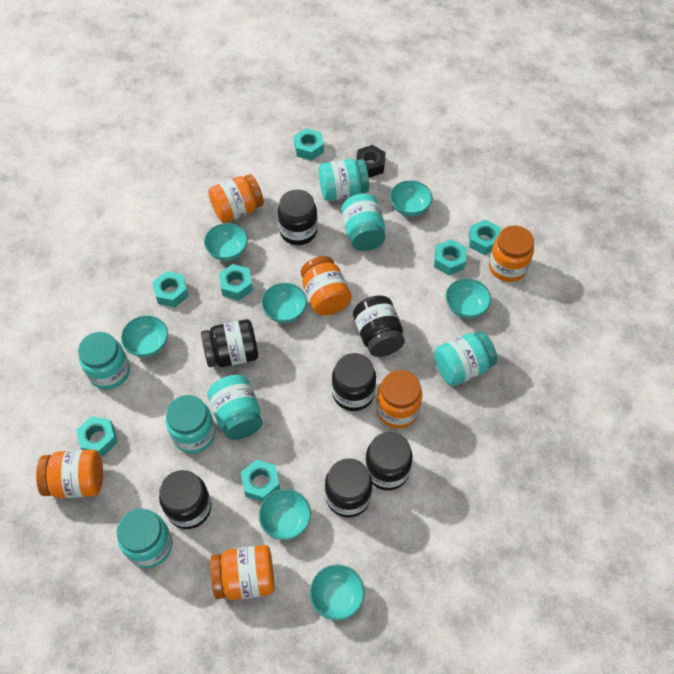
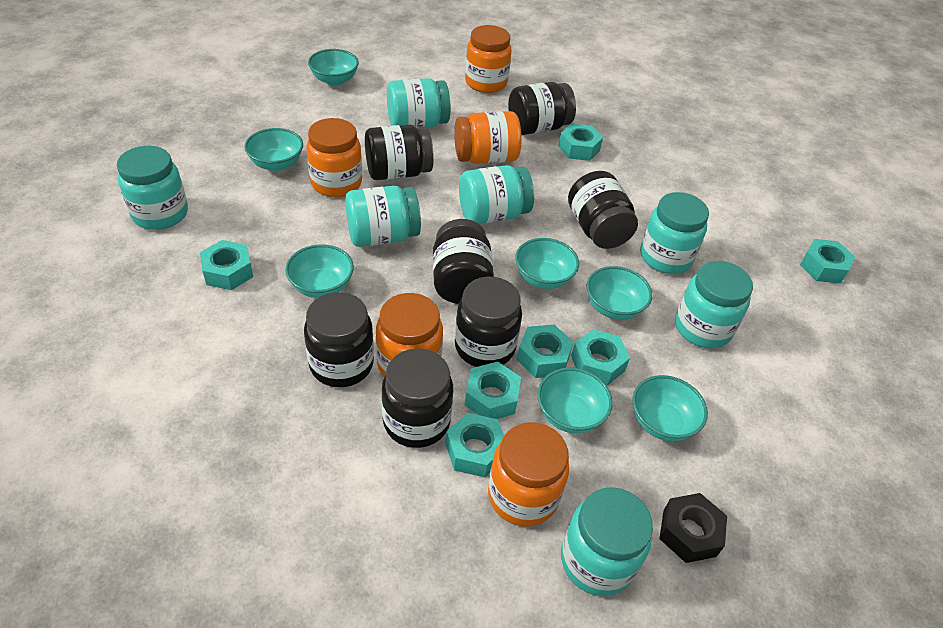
orange jar: [36,450,103,498] [208,174,264,223] [210,545,275,600] [301,256,351,316] [376,370,422,428] [489,226,534,282] = 6 -> [306,118,362,197] [376,293,443,377] [454,111,522,164] [465,25,512,93] [488,422,569,527] = 5

